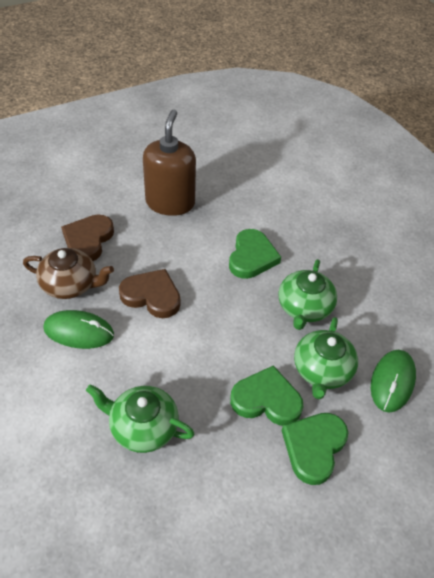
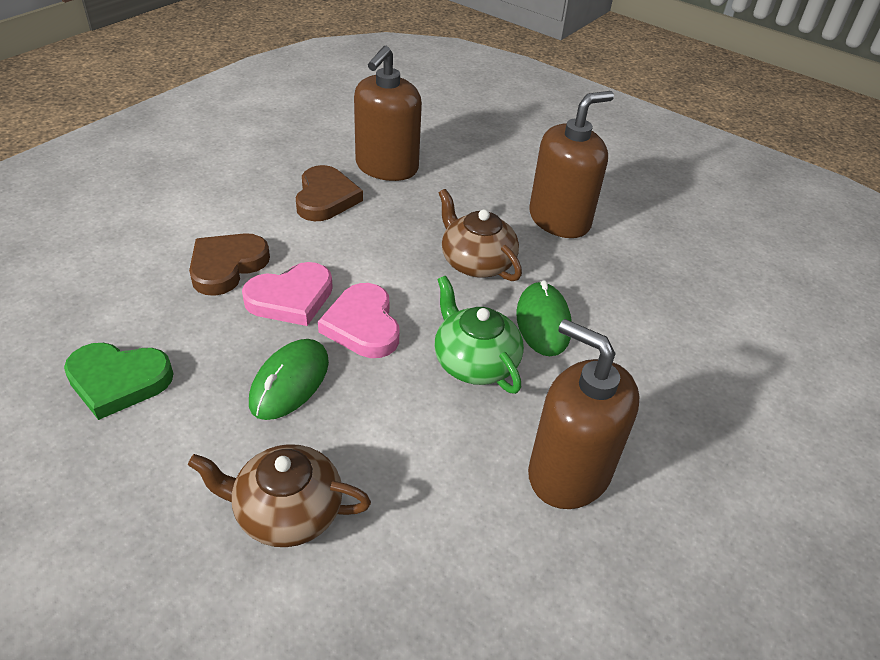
brown soap dispenser: [143,110,196,216] = 1 -> [354,46,422,181] [528,319,640,509] [529,91,614,238] = 3
brown teapot: [23,248,114,299] = 1 -> [188,444,371,547] [439,189,522,281] = 2
green heart: [229,229,281,279] [230,365,303,426] [282,413,348,485] = 3 -> [64,343,174,420] = 1
green teapot: [86,384,194,453] [278,259,337,330] [294,317,358,399] = 3 -> [435,276,524,394] = 1
pink heart: none = 0 -> [242,262,333,326] [318,283,399,358] = 2

